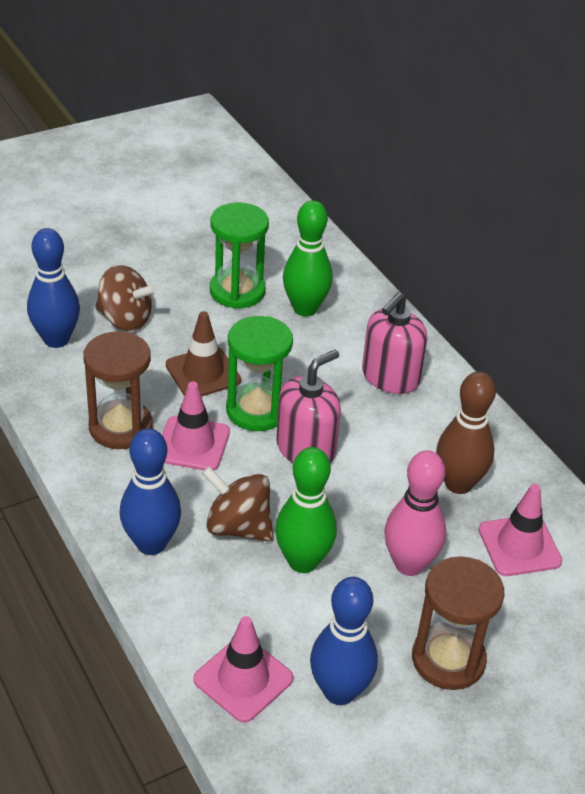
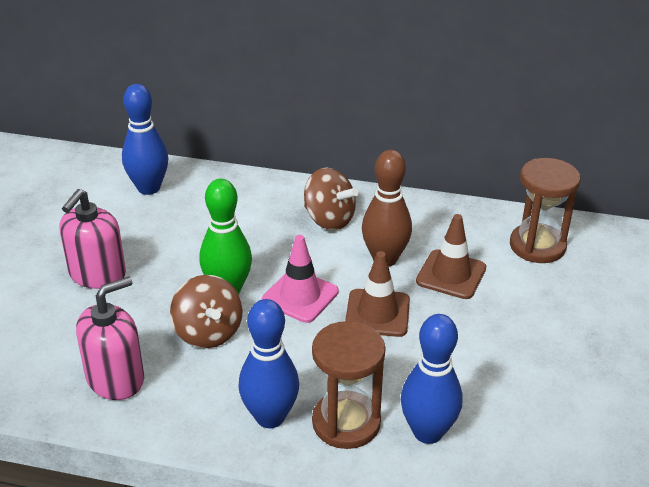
brown traffic cone: [166,311,241,397] = 1 -> [345,251,410,337] [416,214,486,299] = 2
green bowling pin: [275,447,337,573] [283,200,333,316] = 2 -> [199,179,252,294] = 1
green hourglass: [210,203,269,309] [226,316,293,431] = 2 -> none = 0
pink bowling pin: [384,450,446,576] = 1 -> none = 0
pink traffic cone: [162,382,230,471] [193,616,293,723] [479,484,562,576] = 3 -> [262,235,339,323] = 1

